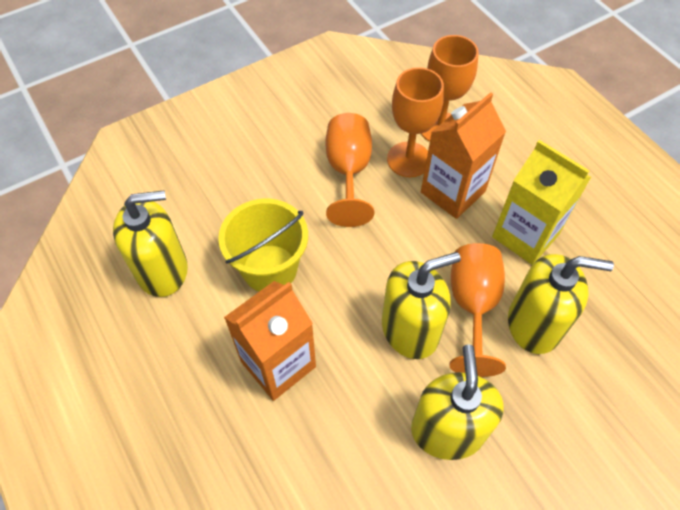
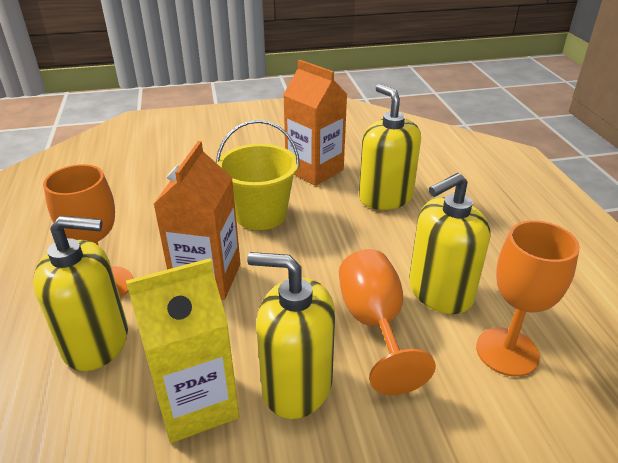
orange goblet: [325,113,374,227] [387,67,444,177] [421,35,479,142] [449,243,506,377] = 4 -> [43,164,133,298] [339,249,436,395] [476,220,580,377] = 3

